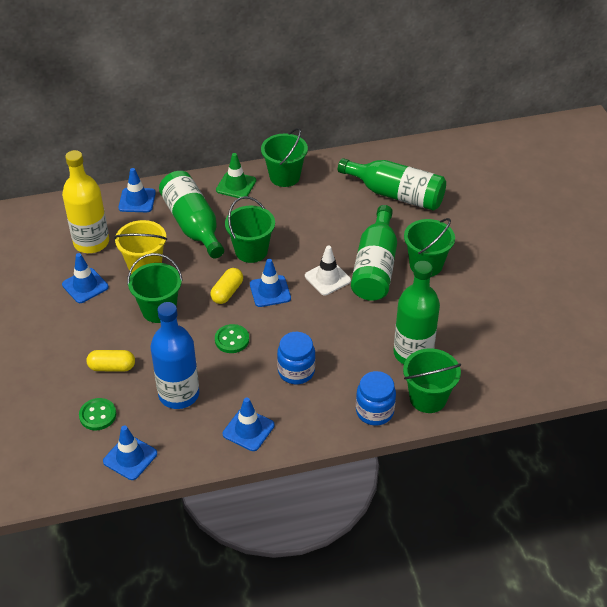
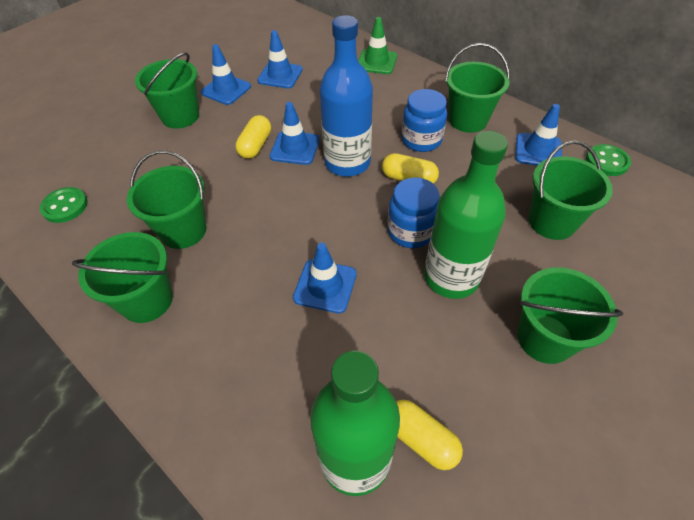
green bottle: [159,171,224,259] [338,158,446,211] [351,205,397,301] [393,261,440,364] = 4 -> [310,351,400,496] [424,131,508,299] = 2
green bucket: [127,253,183,323] [225,196,275,263] [261,128,308,187] [403,348,461,413] [404,218,455,277] = 5 -> [72,232,173,323] [127,150,206,249] [135,52,199,129] [445,43,510,133] [517,268,623,364] [529,141,613,240] = 6
white traffic cone: [305,246,351,295] = 1 -> none = 0
yellow bottle: [62,150,109,253] = 1 -> none = 0
yellow bucket: [114,220,167,274] = 1 -> none = 0
yellow capsule: [86,350,135,372] [210,268,243,304] = 2 -> [235,115,271,159] [382,153,439,184] [396,400,463,470] = 3

